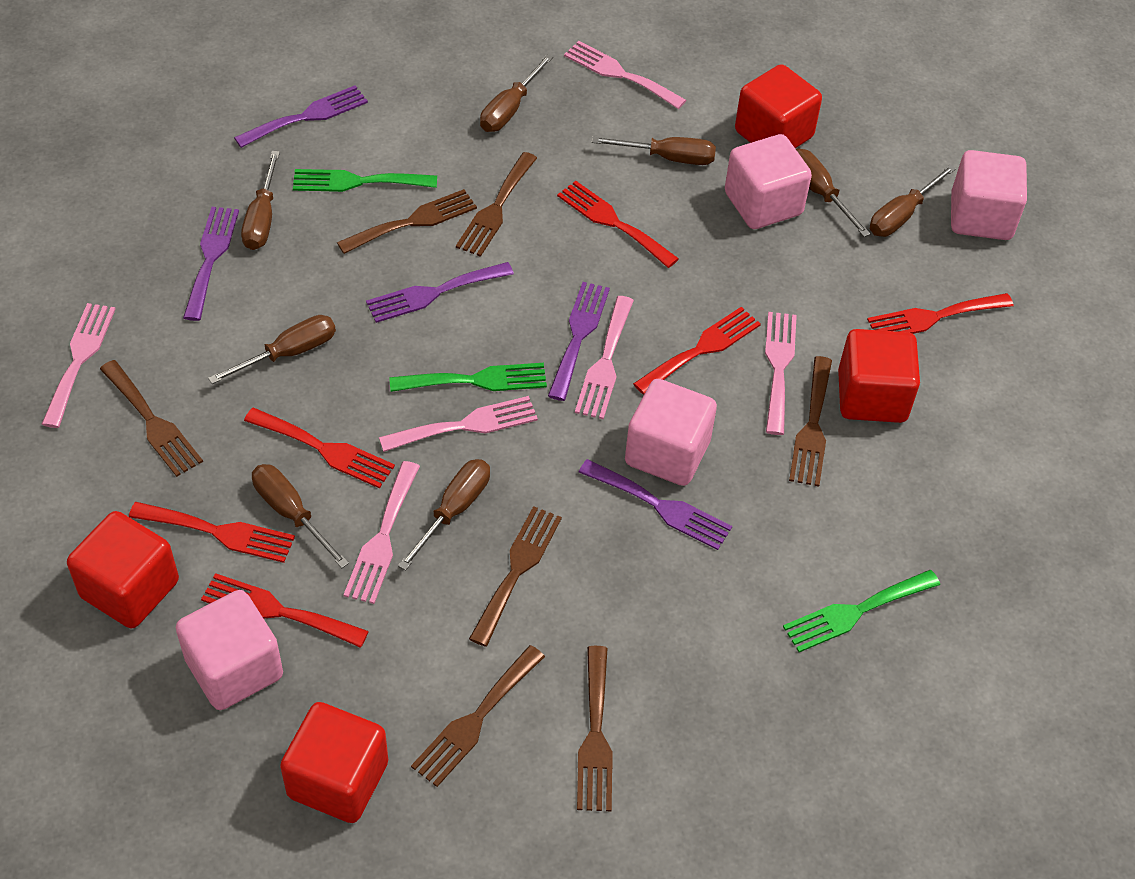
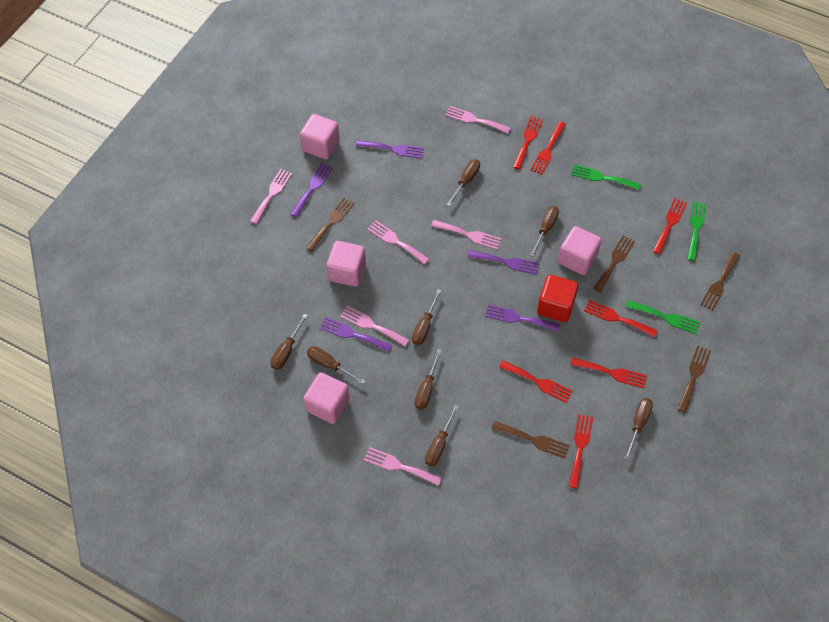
brown fork: [100,360,203,477] [337,189,477,254] [411,645,545,787] [456,152,537,257] [469,506,562,647] [577,646,613,811] [789,356,832,487] = 7 -> [306,197,354,252] [491,421,570,459] [593,235,635,292] [677,346,711,413] [700,252,740,311] = 5
red cube: [67,511,179,628] [280,702,388,823] [735,64,822,148] [838,329,920,423] = 4 -> [537,275,578,322] = 1
red fork: [129,502,295,563] [201,573,369,648] [244,408,395,488] [557,181,679,268] [633,307,761,395] [867,293,1013,334] = 6 -> [499,360,573,403] [513,116,543,170] [530,121,566,175] [569,414,593,489] [570,357,647,389] [584,300,658,337] [653,198,687,255] = 7

